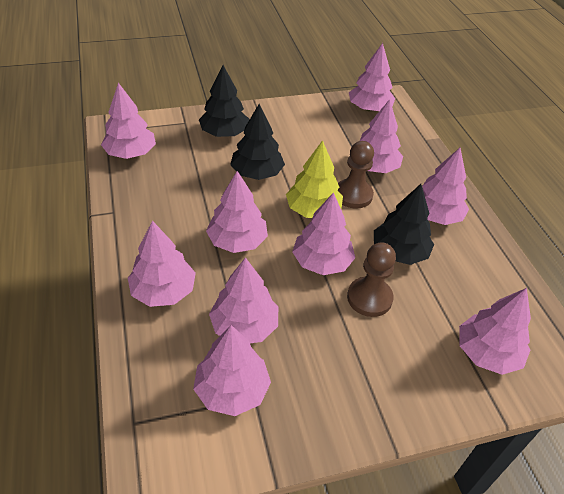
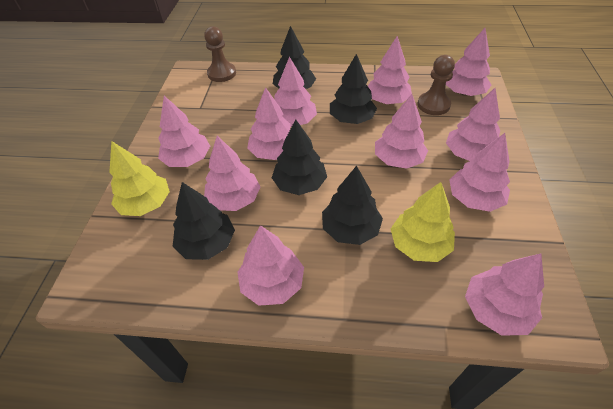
black tree: [199,65,249,137] [230,104,285,180] [374,184,434,265] = 3 -> [173,182,235,260] [272,119,327,195] [273,26,316,89] [322,166,383,245] [330,54,377,124] = 5
pink tree: [101,83,156,159] [128,221,196,307] [193,325,271,416] [206,171,268,253] [209,257,278,343] [292,192,355,275] [349,43,395,112] [360,99,403,173] [422,148,469,225] [459,288,531,375] = 10 -> [158,96,210,167] [204,136,261,211] [238,225,304,306] [247,87,291,160] [274,57,317,127] [368,36,412,104] [375,94,428,169] [446,28,491,96] [446,88,500,161] [449,133,510,212] [465,254,544,336] = 11
yellow tree: [286,140,343,218] = 1 -> [109,141,170,216] [391,182,455,262] = 2

